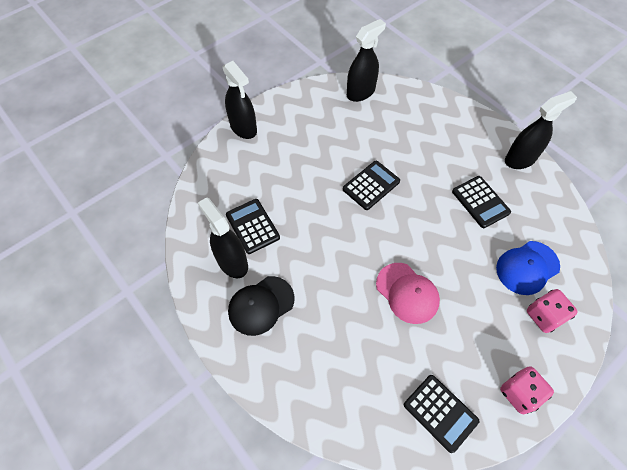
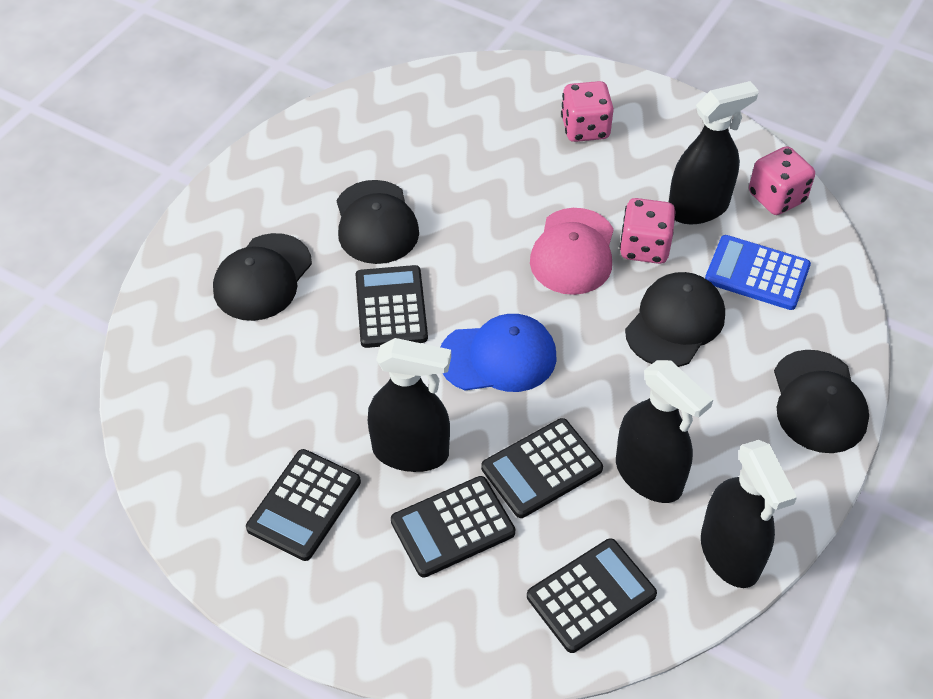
black calculator: [226,199,280,254] [343,161,400,210] [404,375,479,453] [452,176,511,228] = 4 -> [246,449,361,561] [356,265,428,348] [391,476,515,578] [481,418,603,518] [527,538,657,653] = 5
black cap: [228,276,295,336] = 1 -> [213,233,312,321] [337,180,419,264] [625,272,725,367] [774,350,869,453] = 4
blue calculator: none = 0 -> [705,235,811,310] = 1
pink dice: [500,367,554,414] [527,289,578,333] = 2 -> [561,81,614,142] [620,198,676,264] [749,146,815,215] = 3

